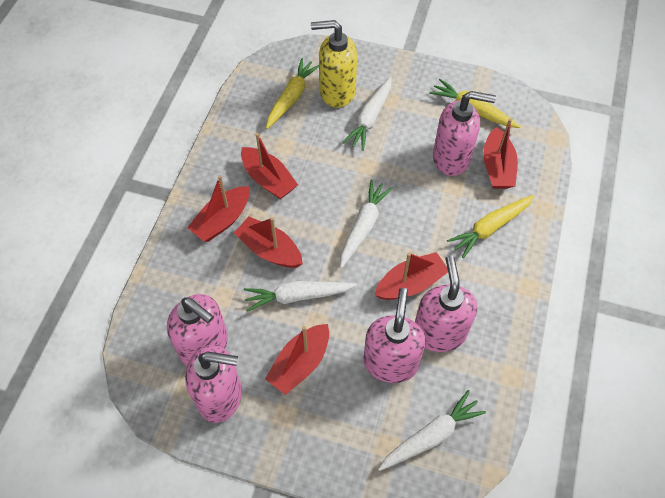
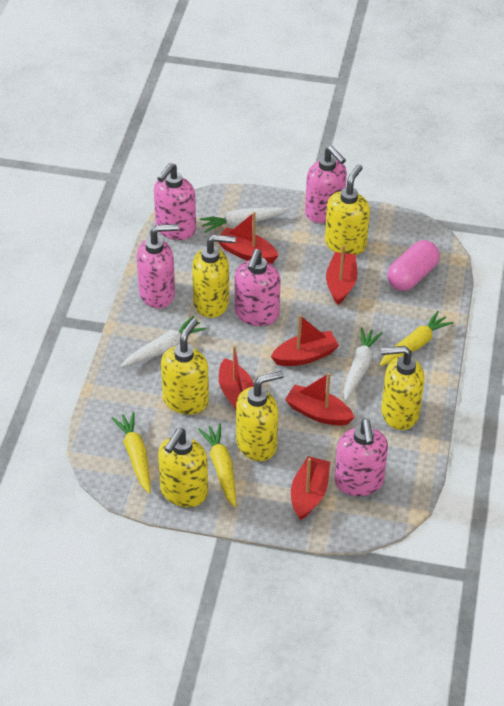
pink capsule: none = 0 -> [387,240,440,291] = 1
white carrot: [244,281,357,312] [340,180,393,268] [342,77,392,151] [378,390,486,471] = 4 -> [121,316,206,368] [199,207,288,233] [344,327,382,401] = 3
yellow soap dispenser: [311,20,357,108] = 1 -> [158,428,208,507] [161,318,209,415] [192,235,236,318] [236,371,284,461] [325,165,370,255] [381,346,424,430] = 6

